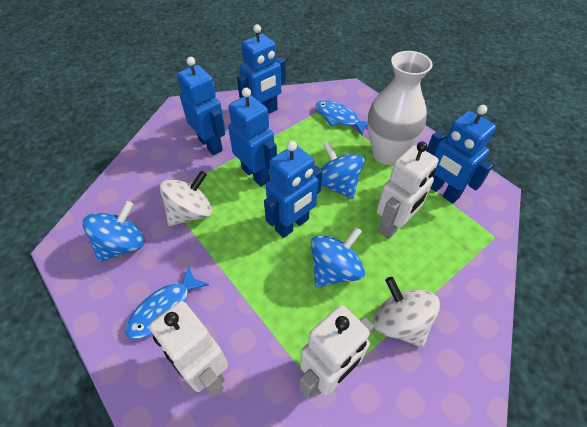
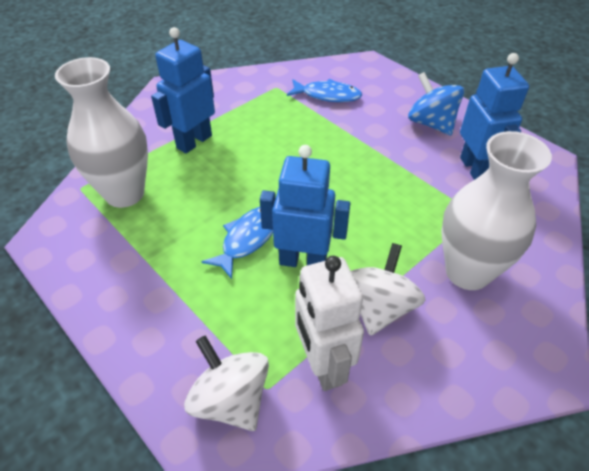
blue robot: [177,57,225,155] [228,88,277,187] [237,24,286,113] [264,141,323,238] [426,105,496,204] = 5 -> [151,27,215,153] [260,145,350,267] [460,53,529,180] = 3
blue spinning top: [83,201,145,262] [311,227,365,287] [320,141,365,199] = 3 -> [408,72,464,135] = 1
white robot: [149,301,228,397] [300,305,374,399] [377,141,439,239] = 3 -> [295,256,364,391] = 1
white vase: [368,51,433,165] = 1 -> [55,57,148,208] [441,131,552,290] = 2

